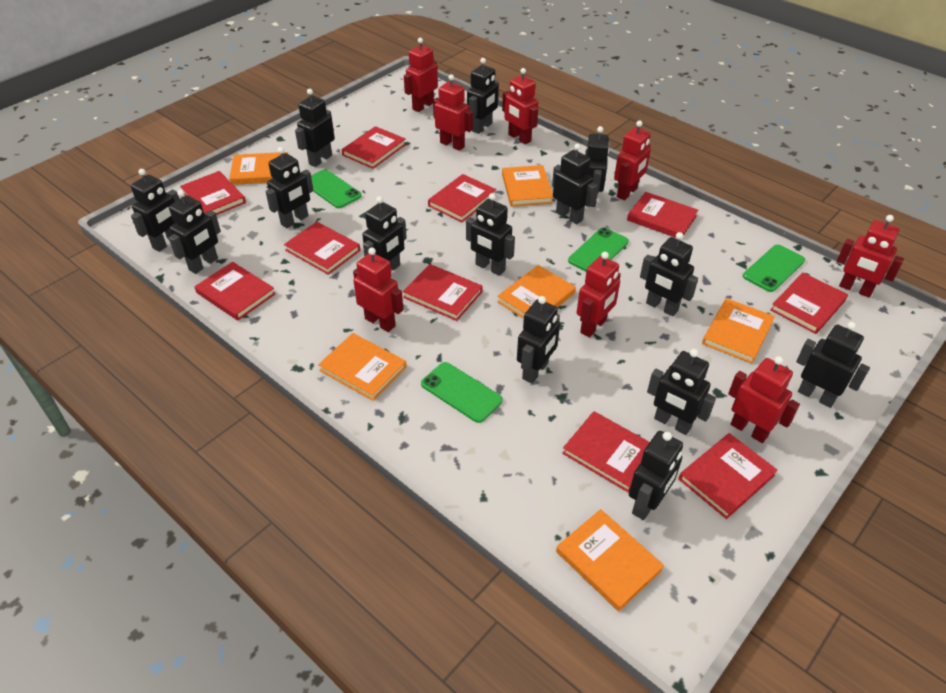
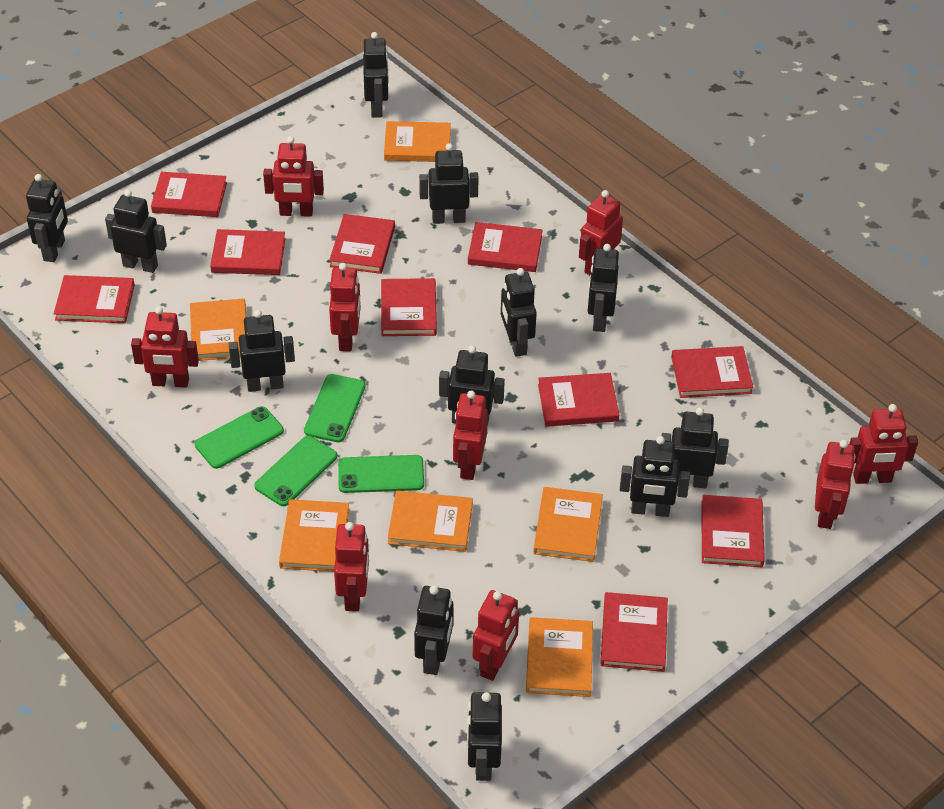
black robot: [131,169,180,252] [169,190,221,274] [266,147,313,228] [295,89,335,167] [362,196,407,270] [466,193,515,276] [467,58,499,134] [517,296,560,383] [552,144,597,224] [585,126,609,207] [629,431,683,520] [640,232,698,316] [647,349,716,435] [796,322,870,408] = 14 -> [26,174,68,262] [105,190,167,273] [229,310,295,392] [363,32,389,118] [414,586,453,675] [419,143,479,224] [439,345,505,427] [467,692,502,781] [501,268,537,357] [588,244,619,332] [620,436,690,517] [661,407,729,488] = 12
red robot: [353,248,403,332] [404,38,438,112] [433,74,473,151] [502,68,538,144] [576,252,621,338] [614,120,651,200] [728,356,800,443] [837,215,904,298] = 8 -> [131,306,199,387] [263,136,324,217] [329,263,361,351] [334,522,369,611] [453,391,488,480] [473,590,519,681] [579,190,623,275] [815,440,855,529] [849,404,918,484] = 9

